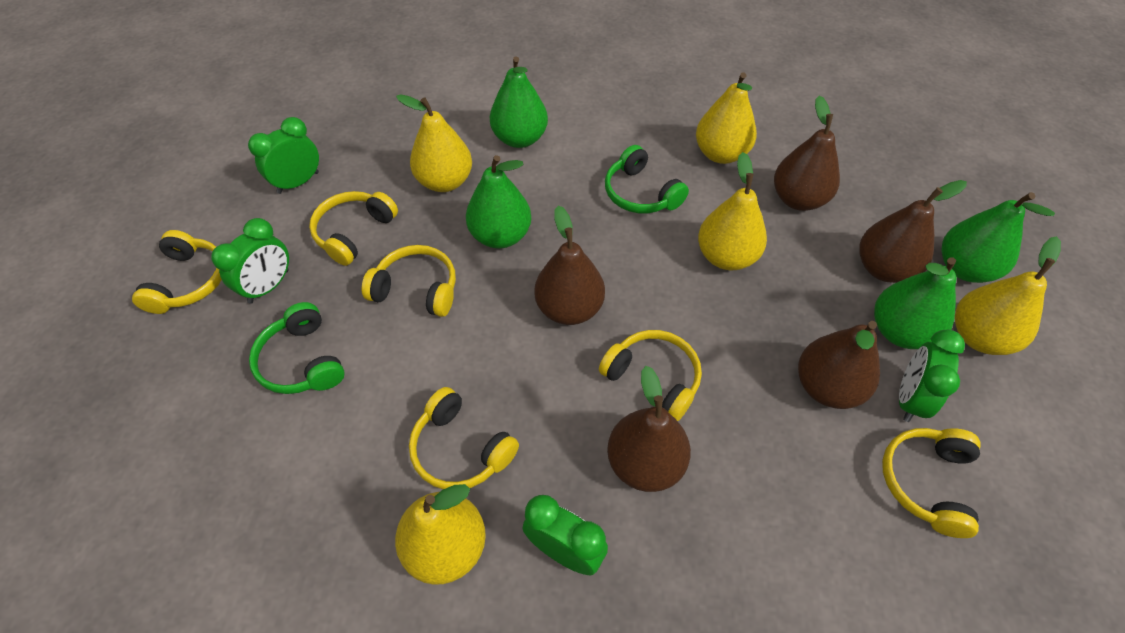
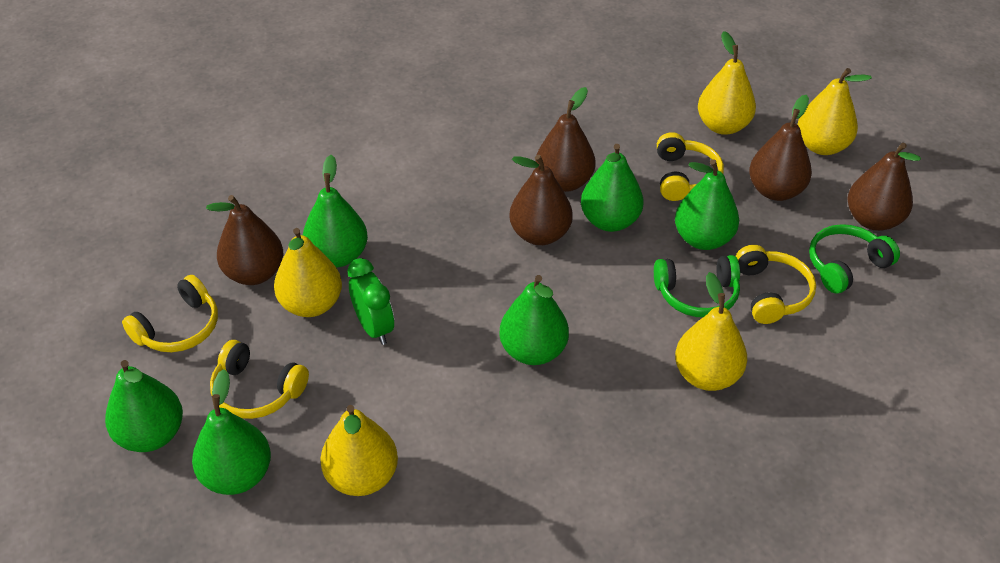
green clock: [211,218,289,304] [248,117,319,194] [522,495,608,576] [899,330,965,422] = 4 -> [347,258,394,345] = 1
green pear: [466,155,531,248] [490,57,548,148] [874,258,957,349] [942,192,1055,283] = 4 -> [105,360,183,452] [192,369,271,495] [303,155,368,267] [499,275,569,365] [581,144,644,232] [675,159,739,250] = 6
yellow headphones: [132,230,222,314] [309,191,398,266] [361,245,456,317] [409,387,519,489] [599,330,702,421] [882,428,981,538] = 6 -> [122,275,218,352] [210,340,309,419] [657,132,724,201] [736,245,816,324] = 4

